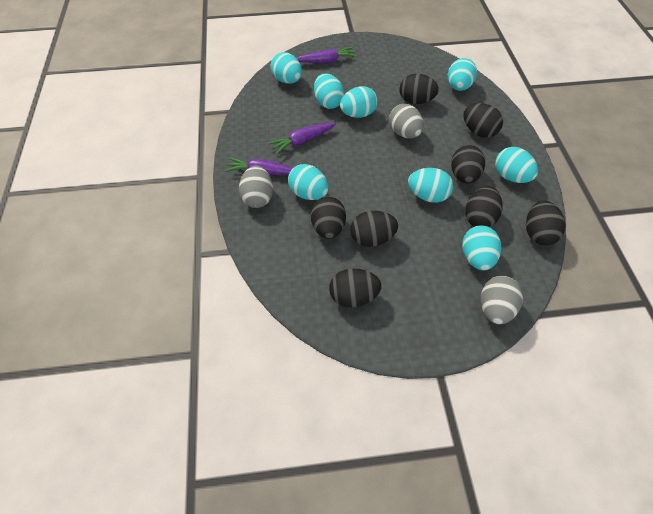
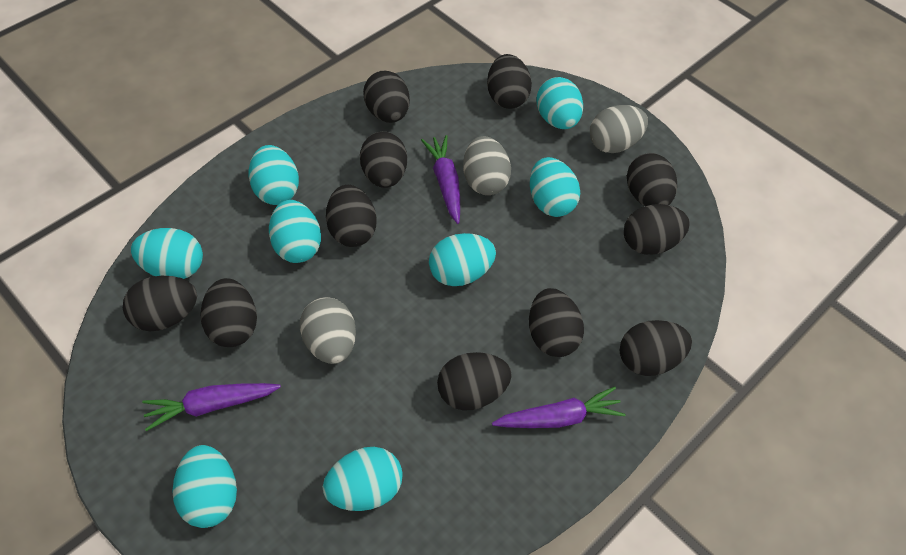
black egg: [311,196,346,239] [329,268,382,308] [350,211,398,247] [400,74,439,104] [451,145,485,184] [463,103,503,138] [465,186,503,227] [526,201,566,245] = 8 -> [123,276,197,331] [200,278,257,347] [326,185,377,247] [360,132,407,188] [363,71,410,123] [437,352,512,411] [487,54,532,109] [529,288,584,357] [620,320,692,376] [624,204,690,255] [627,153,677,206] = 11

